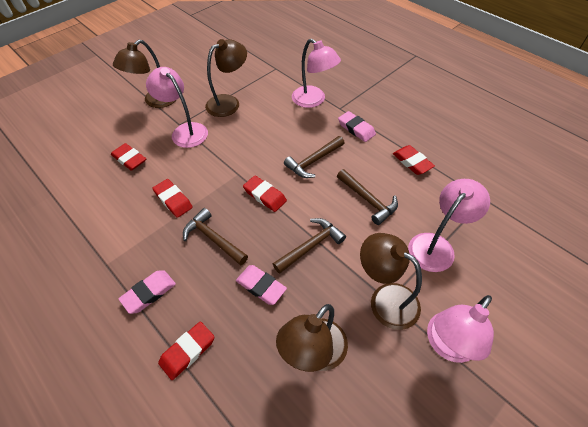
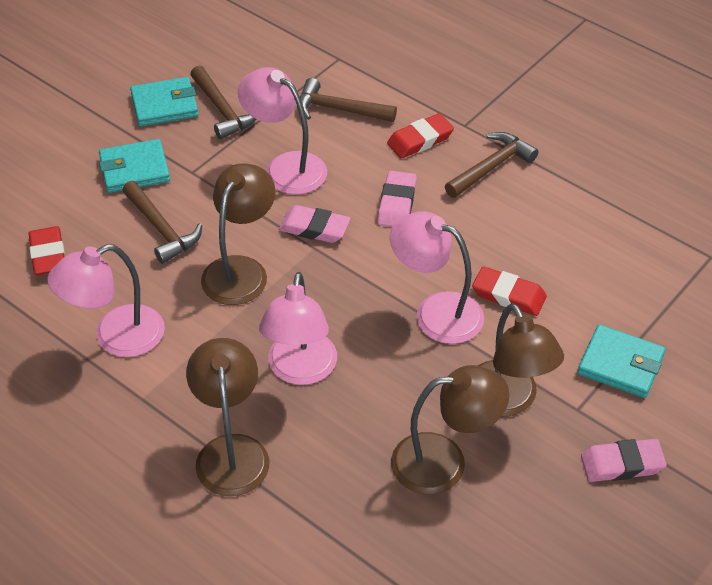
red eraser: [111,143,146,171] [152,179,193,218] [158,321,215,380] [243,176,287,212] [393,145,435,175] = 5 -> [29,226,65,275] [387,113,454,159] [472,266,547,316] = 3
turquoise wallet: none = 0 -> [99,139,170,193] [130,77,199,126] [578,324,665,398] = 3

